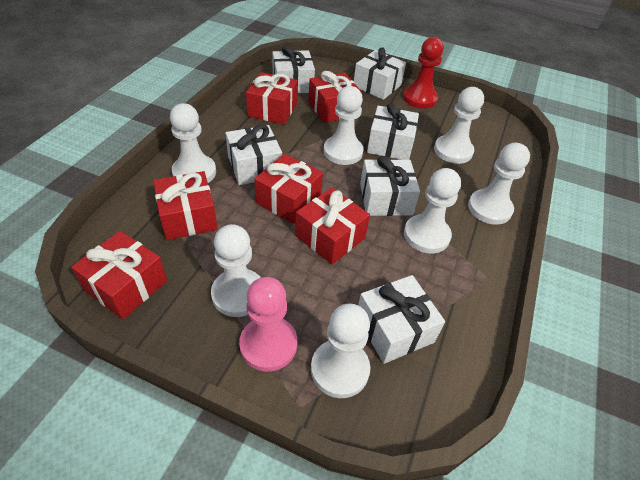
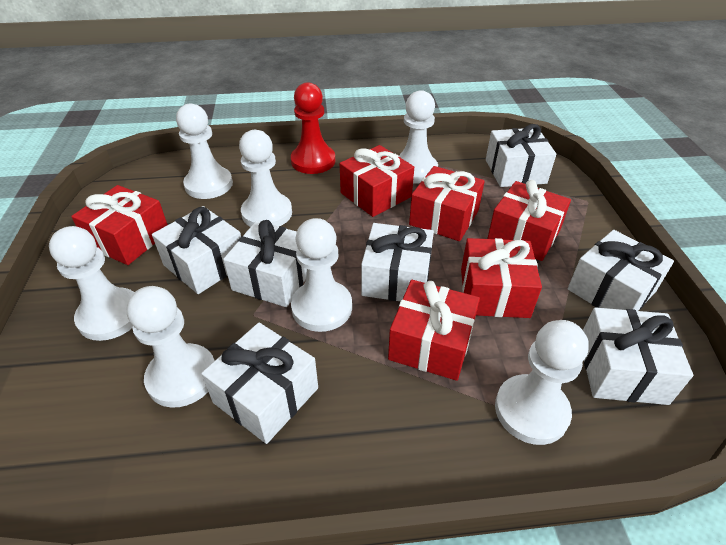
pink pawn: [239,277,297,372] = 1 -> none = 0
white gift: [226,125,282,185] [272,45,315,93] [354,47,406,100] [358,275,445,364] [360,156,420,216] [367,103,419,160] = 6 -> [152,206,241,294] [201,323,318,444] [223,220,307,307] [361,223,434,301] [486,124,556,187] [568,230,674,311] [583,307,693,405] = 7

